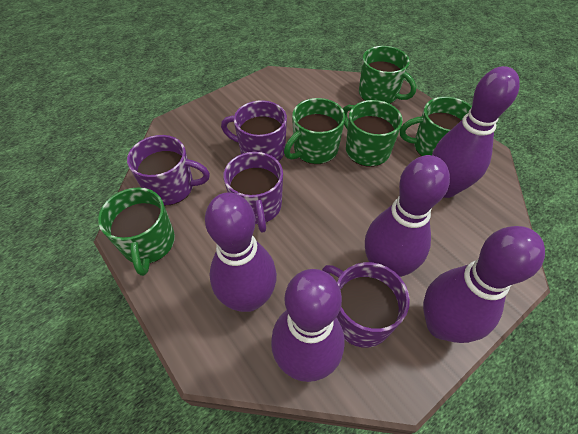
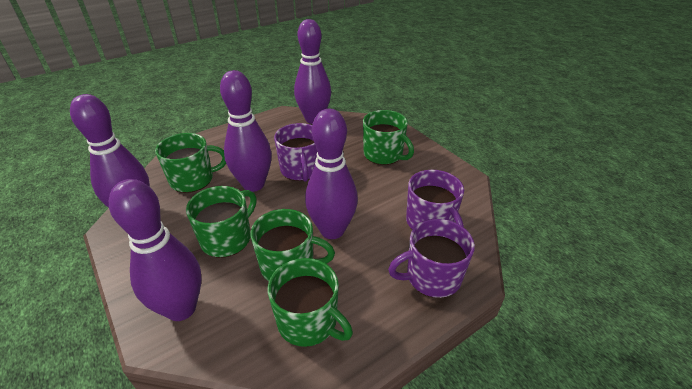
purple mug: [127,135,210,205] [221,100,287,162] [223,152,283,233] [322,262,410,348] = 4 -> [274,123,317,182] [388,219,475,298] [406,170,464,230] = 3

